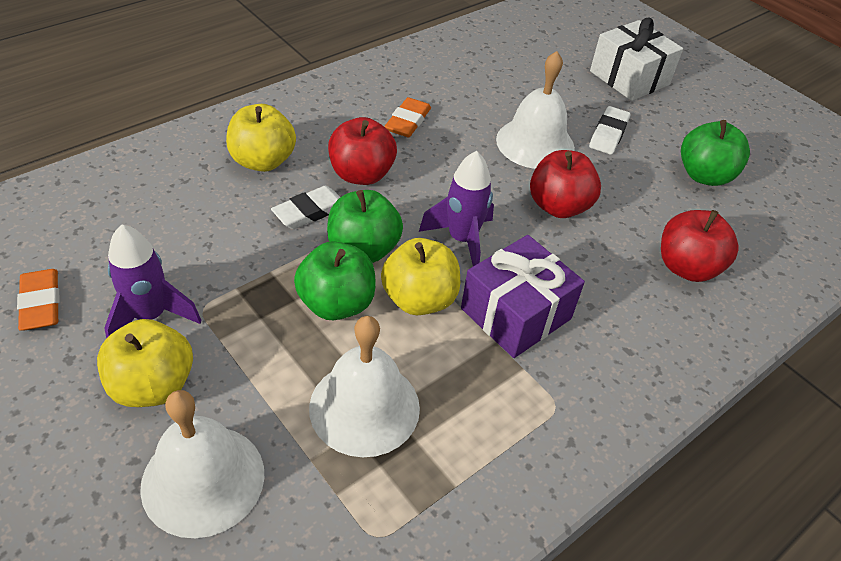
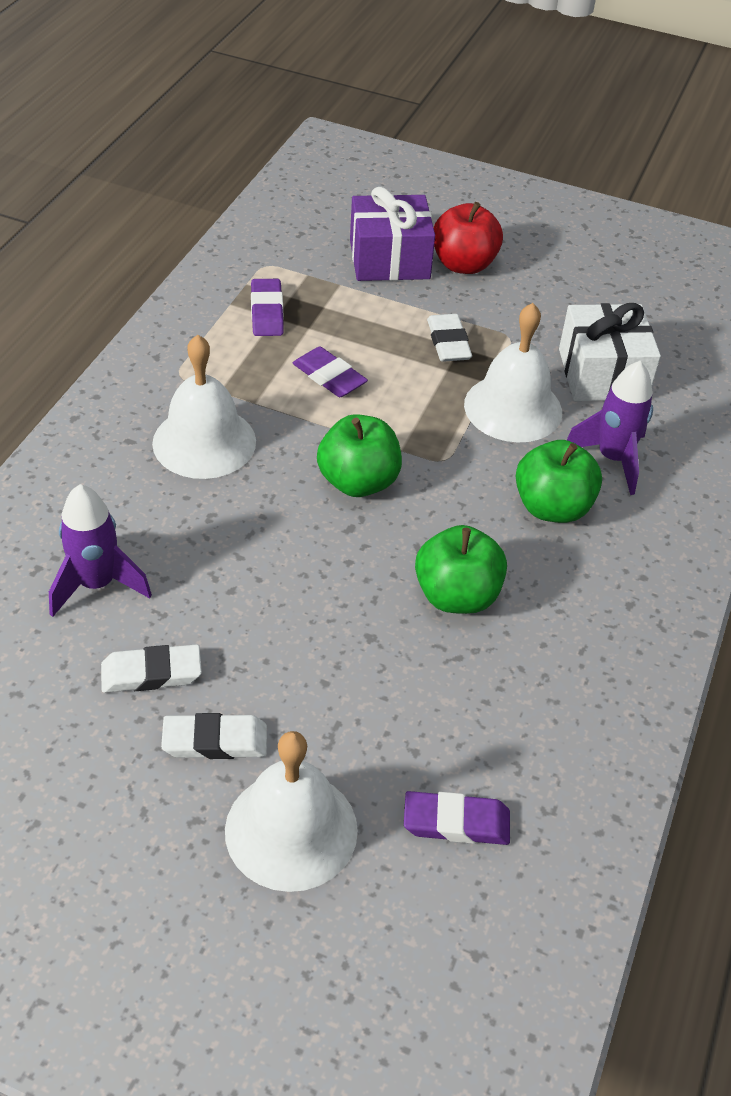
orange eraser: [17,269,59,331] [384,97,431,138] = 2 -> none = 0
purple eraser: none = 0 -> [251,279,284,336] [293,346,368,397] [404,791,510,845] = 3
red apple: [328,117,397,185] [530,150,601,218] [661,210,739,282] = 3 -> [434,202,503,274] = 1
white eraser: [271,186,340,229] [589,106,631,155] = 2 -> [101,645,202,693] [161,713,267,759] [427,314,472,362] = 3
yellow apple: [97,319,193,407] [226,104,296,172] [381,238,460,315] = 3 -> none = 0

